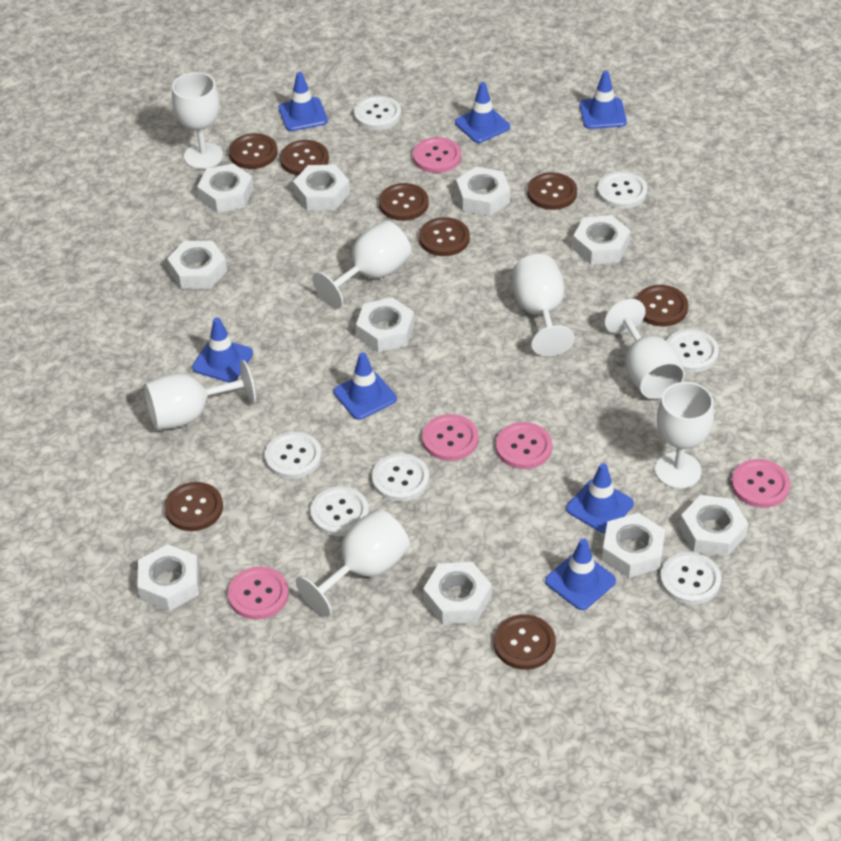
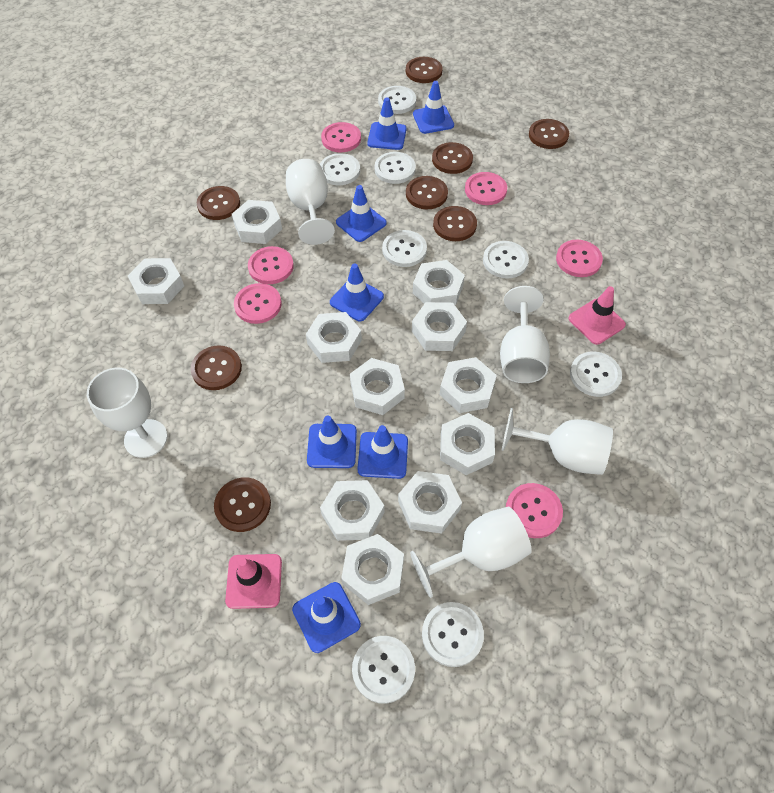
pink button: [228,567,289,620] [413,137,461,173] [422,414,478,461] [496,422,552,469] [731,459,790,508] = 5 -> [234,283,282,324] [248,246,294,284] [321,122,361,153] [465,172,507,205] [506,483,563,538] [556,240,603,277] = 6
pink traffic cone: none = 0 -> [225,554,282,609] [569,286,626,345] = 2
white button: [265,432,322,479] [310,486,369,536] [354,95,401,130] [372,453,429,502] [597,171,647,209] [660,552,721,605] [666,329,719,372] = 7 -> [320,153,360,185] [352,636,415,704] [375,152,416,184] [378,86,416,114] [382,230,427,267] [422,602,484,667] [483,241,529,278] [570,351,622,397] = 8
white goblet: [144,360,256,430] [172,72,223,169] [296,509,410,617] [312,221,411,309] [512,254,575,356] [604,299,685,399] [655,382,714,489] = 7 -> [87,368,167,458] [286,159,335,245] [410,507,532,598] [500,286,550,383] [501,408,613,475] = 5
white nut: [137,544,199,611] [167,241,227,289] [197,164,254,213] [293,165,350,211] [356,297,414,352] [423,562,492,624] [456,167,510,216] [572,215,630,265] [602,513,665,578] [679,495,748,557] = 10 -> [128,258,184,304] [232,200,282,244] [306,312,362,363] [320,480,385,541] [341,534,404,605] [350,358,405,415] [398,471,462,534] [412,302,467,351] [413,260,465,305] [439,357,497,413] [440,413,495,475] = 11

